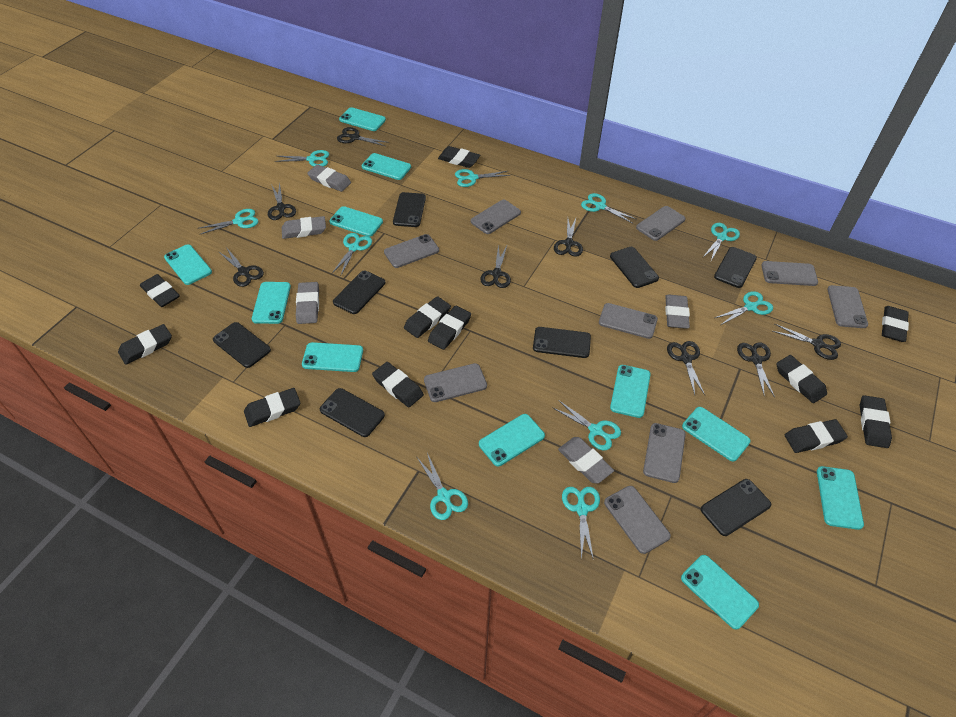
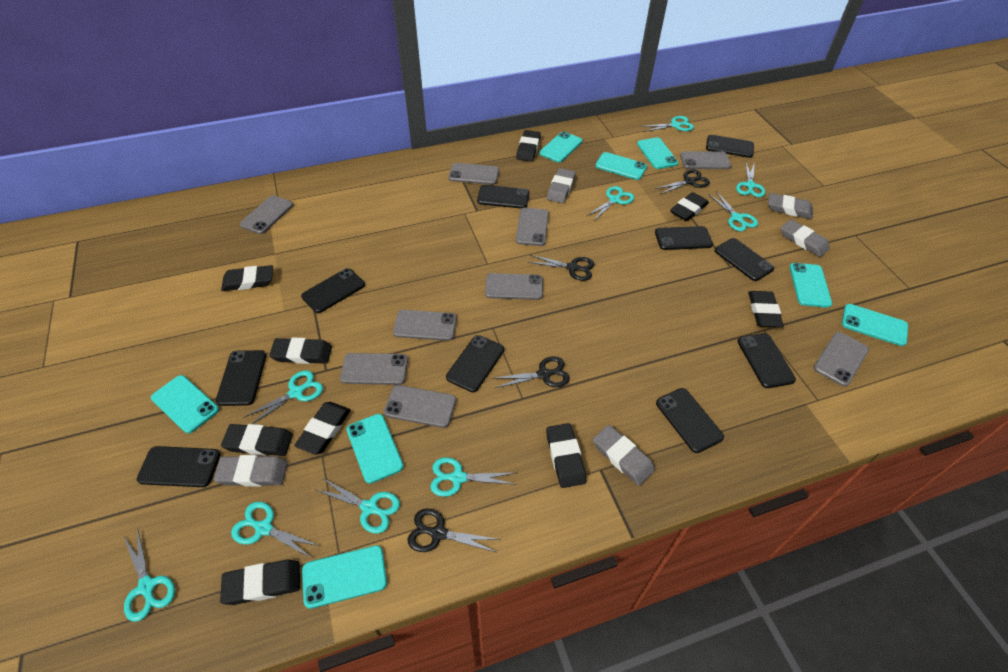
black eraser: [118,324,172,365] [140,274,180,307] [244,388,300,427] [372,362,424,407] [404,296,451,338] [428,305,471,350] [438,146,480,168] [776,355,827,403] [785,419,848,453] [860,395,892,448] [882,306,909,342] = 11 -> [220,560,300,605] [221,265,273,291] [221,424,293,456] [269,338,332,364] [294,402,351,455] [516,130,541,162] [546,423,586,488] [670,192,709,221] [748,291,784,327] = 9
black phone: [213,322,271,368] [320,388,385,437] [333,271,385,314] [393,192,426,227] [533,327,591,358] [610,247,659,288] [701,479,771,536] [714,247,757,288] = 8 -> [137,446,220,487] [216,350,266,406] [301,268,365,313] [446,335,504,392] [477,185,529,209] [655,226,713,250] [656,388,724,453] [706,135,754,158] [715,238,774,281] [737,333,796,388] = 10
black scissors: [219,247,264,287] [268,182,296,220] [337,127,389,146] [480,245,511,288] [554,218,583,257] [667,341,705,395] [737,342,775,397] [772,323,841,360] = 8 -> [408,509,501,553] [492,356,570,388] [528,255,595,281] [655,170,710,194] = 4
turquoise phone: [164,244,212,285] [252,282,291,324] [302,342,363,372] [329,206,383,237] [339,107,386,131] [362,153,411,180] [479,414,545,467] [610,365,651,418] [681,555,759,630] [682,407,751,462] [817,466,864,530] = 11 -> [151,375,219,433] [302,545,387,609] [346,414,404,484] [540,131,583,163] [595,152,647,180] [637,137,678,169] [790,263,832,308] [842,304,908,346] = 8
turquoise scissors: [200,209,258,234] [275,150,329,166] [332,233,372,275] [417,453,468,520] [455,169,510,187] [552,400,621,450] [562,487,600,560] [581,193,636,223] [702,223,740,261] [715,291,773,325] = 10 -> [124,528,175,622] [231,502,320,558] [243,370,323,424] [317,479,400,534] [430,457,517,497] [587,186,634,220] [641,116,694,132] [709,191,758,231] [736,163,765,197] = 9

